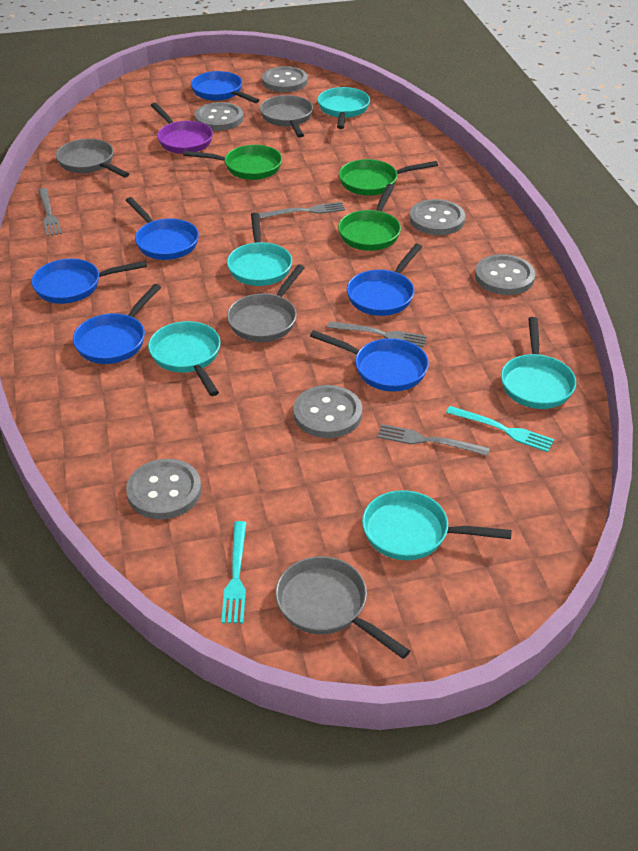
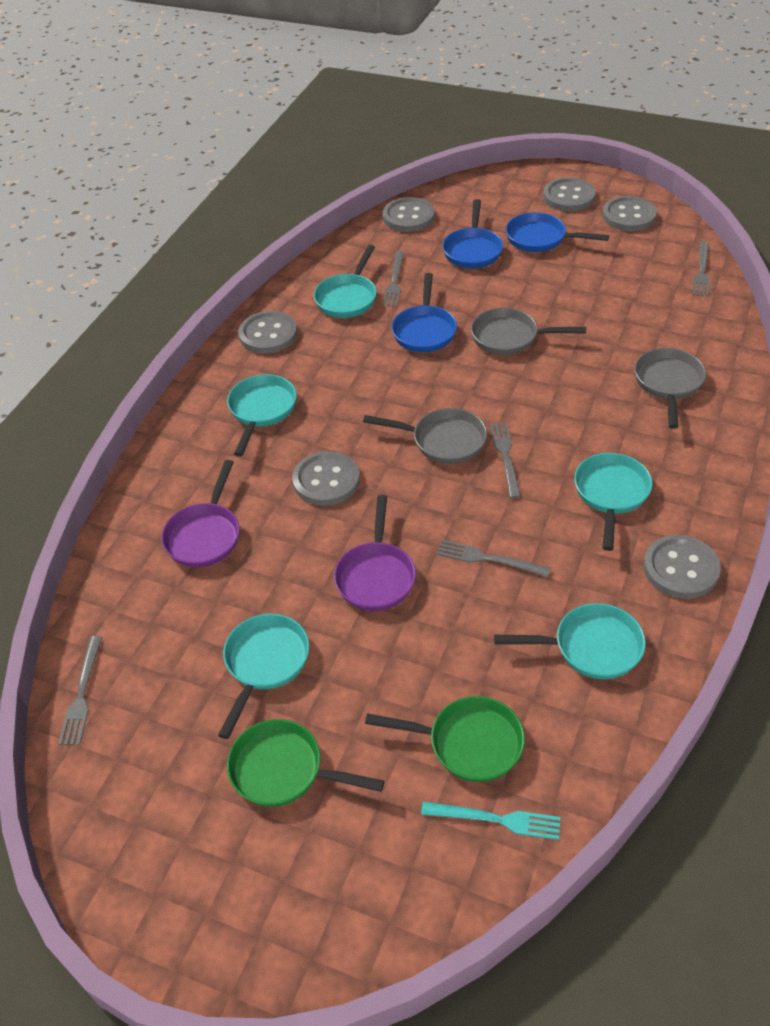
blue pan: [31,259,147,304] [73,284,161,364] [125,197,199,260] [191,71,259,103] [310,330,429,391] [347,244,422,316] = 6 -> [391,273,457,352] [442,199,503,268] [506,212,609,252] = 3
green pan: [183,145,282,180] [338,184,401,251] [339,159,438,196] = 3 -> [227,719,384,807] [365,696,525,782] = 2
grey fork: [38,188,62,236] [259,202,345,219] [327,321,427,347] [378,424,490,456] = 4 -> [58,636,102,745] [383,251,404,307] [436,540,551,577] [490,422,521,498] [693,241,709,297] = 5
grey pan: [56,139,129,178] [227,265,304,342] [260,95,313,138] [275,556,410,659] = 4 -> [363,408,487,464] [471,308,586,355] [634,348,706,429] = 3
purple pan: [151,103,213,154] = 1 -> [161,460,240,567] [334,495,416,611] = 2
turquoise fork: [221,521,246,623] [446,406,554,452] = 2 -> [421,801,561,840] = 1

